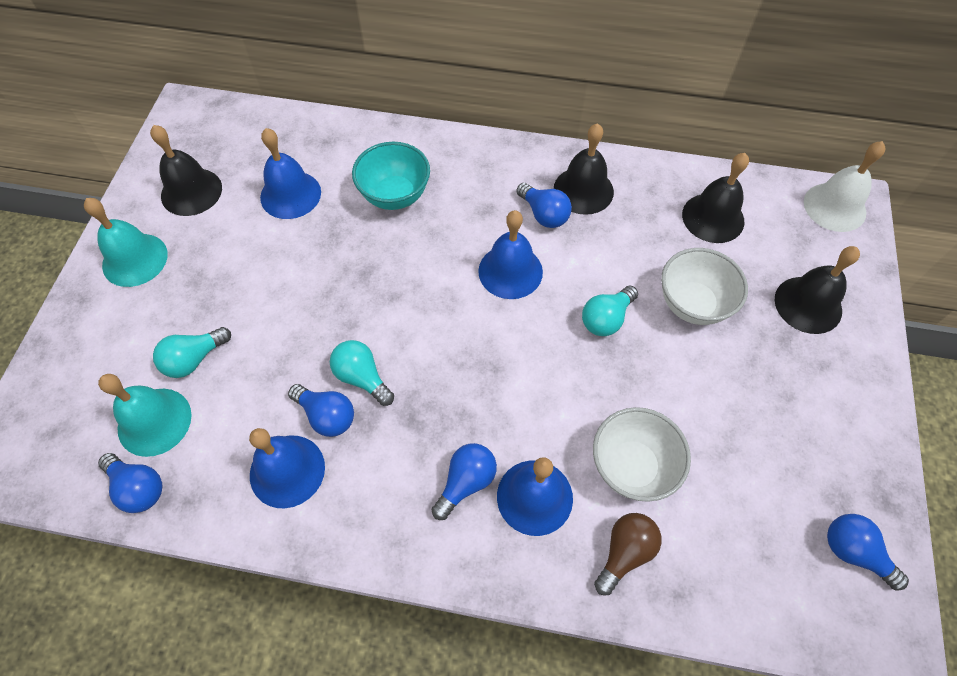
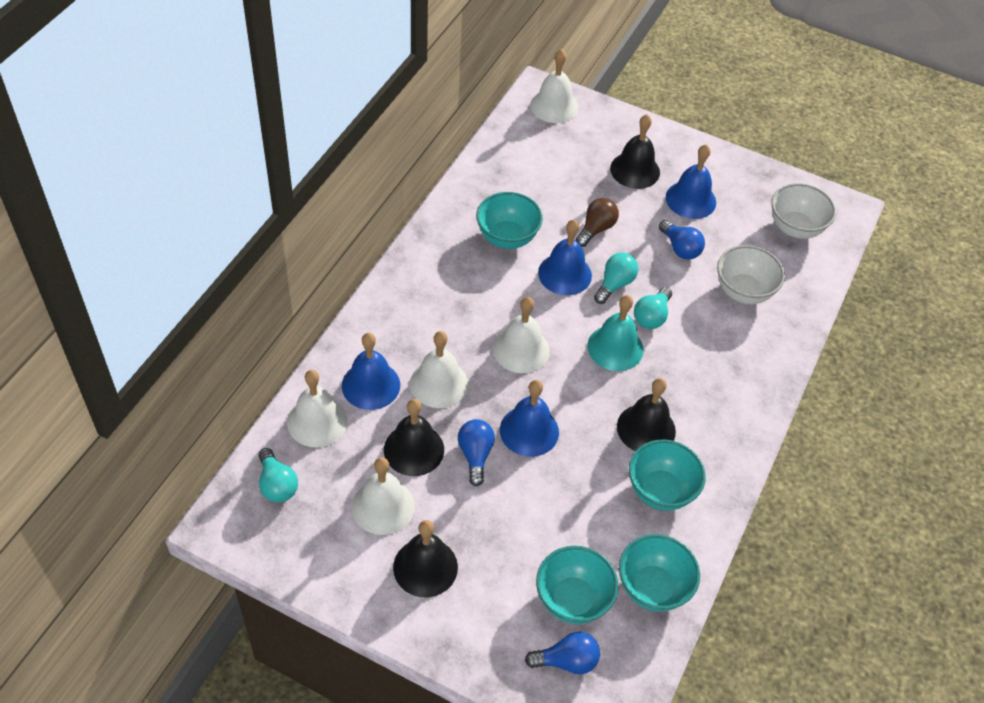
blue light bulb: [98,453,162,513] [288,384,354,437] [432,443,497,520] [516,183,572,228] [827,514,909,591] = 5 -> [458,419,495,486] [525,632,600,674] [659,220,705,260] = 3
turquoise bell: [84,198,168,287] [98,374,192,457] = 2 -> [587,295,644,371] = 1
turquoise bowl: [352,142,430,210] = 1 -> [476,192,543,249] [536,546,618,624] [619,534,700,612] [629,440,706,511] = 4
white bell: [804,141,885,232] = 1 -> [287,370,348,447] [352,457,415,535] [410,331,468,408] [493,297,550,373] [530,49,578,123] = 5

